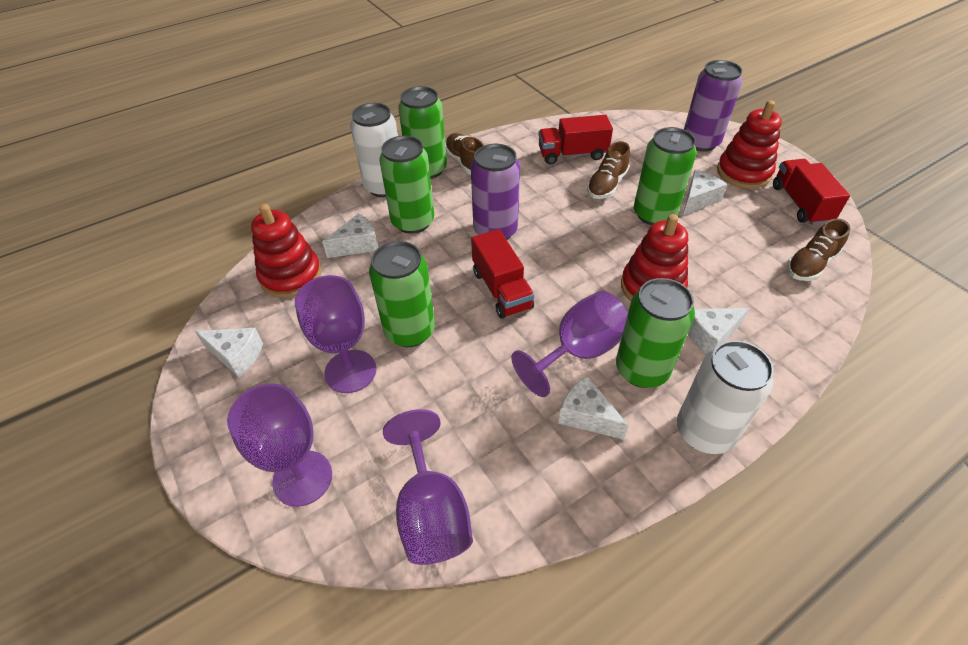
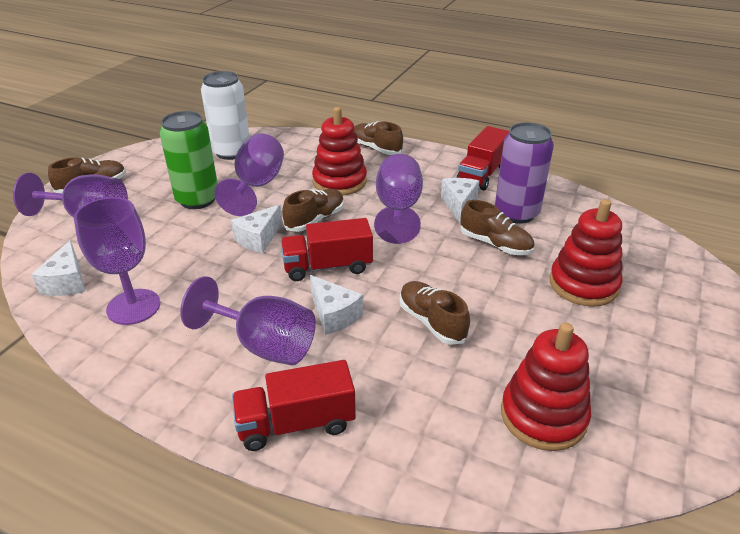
brown shoe: [445,133,484,175] [587,141,630,199] [787,218,850,281] = 3 -> [48,157,126,193] [282,189,344,232] [354,121,403,155] [399,281,470,345] [461,200,534,255] = 5
green can: [369,241,435,347] [379,136,434,234] [398,86,447,179] [616,278,695,388] [634,127,697,225] = 5 -> [160,111,218,209] = 1
purple can: [471,144,520,240] [684,60,742,152] = 2 -> [495,122,554,224] = 1
purple goblet: [227,383,332,507] [295,275,376,393] [383,409,473,565] [511,291,628,397] = 4 -> [13,173,128,217] [74,197,160,325] [180,276,316,365] [214,133,284,216] [374,154,423,244] = 5
white can: [350,103,398,197] [677,340,774,454] = 2 -> [201,71,250,160] = 1
white cheese: [195,328,263,377] [322,213,378,258] [558,376,629,440] [683,170,728,215] [688,308,750,354] = 5 -> [31,240,85,296] [231,205,282,253] [310,275,363,335] [441,178,479,223] = 4

